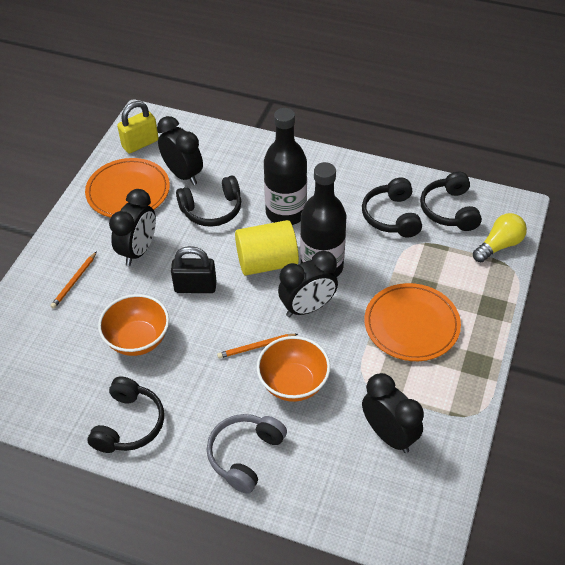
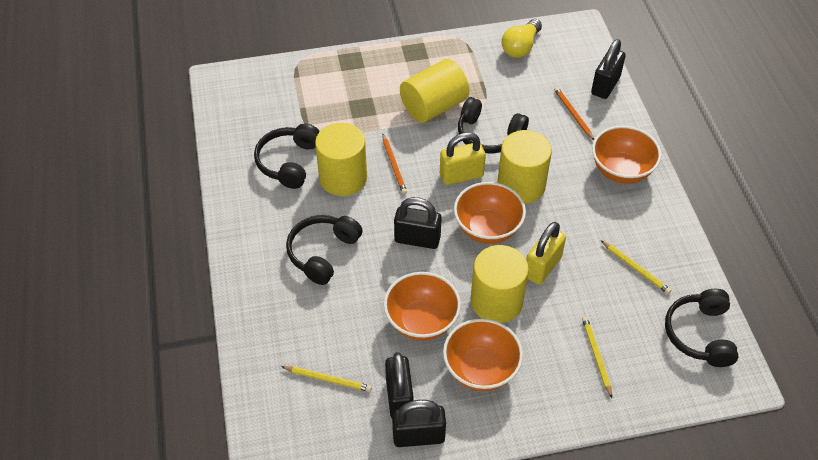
black bottle: [264,108,307,225] [300,162,346,277] = 2 -> none = 0
black clock: [109,189,156,266] [157,116,203,185] [278,251,338,317] [362,373,424,453] = 4 -> none = 0
black padlock: [171,246,217,293] = 1 -> [385,352,414,418] [392,400,446,447] [394,197,442,249] [591,39,626,99] = 4
grey headphones: [207,414,287,494] = 1 -> none = 0
orange bowl: [98,294,169,356] [256,336,330,402] = 2 -> [384,272,461,341] [443,319,523,391] [454,182,526,244] [592,126,661,184] = 4
orange plate: [85,158,170,218] [364,283,461,361] = 2 -> none = 0
yellow cylinder: [235,220,299,276] = 1 -> [315,123,367,196] [400,59,469,123] [471,245,529,323] [497,130,552,204] = 4
yellow padlock: [117,101,159,153] = 1 -> [440,132,486,185] [526,222,566,285] = 2
yellow pencil: none = 0 -> [281,366,372,392] [582,316,612,398] [601,240,671,294] = 3

